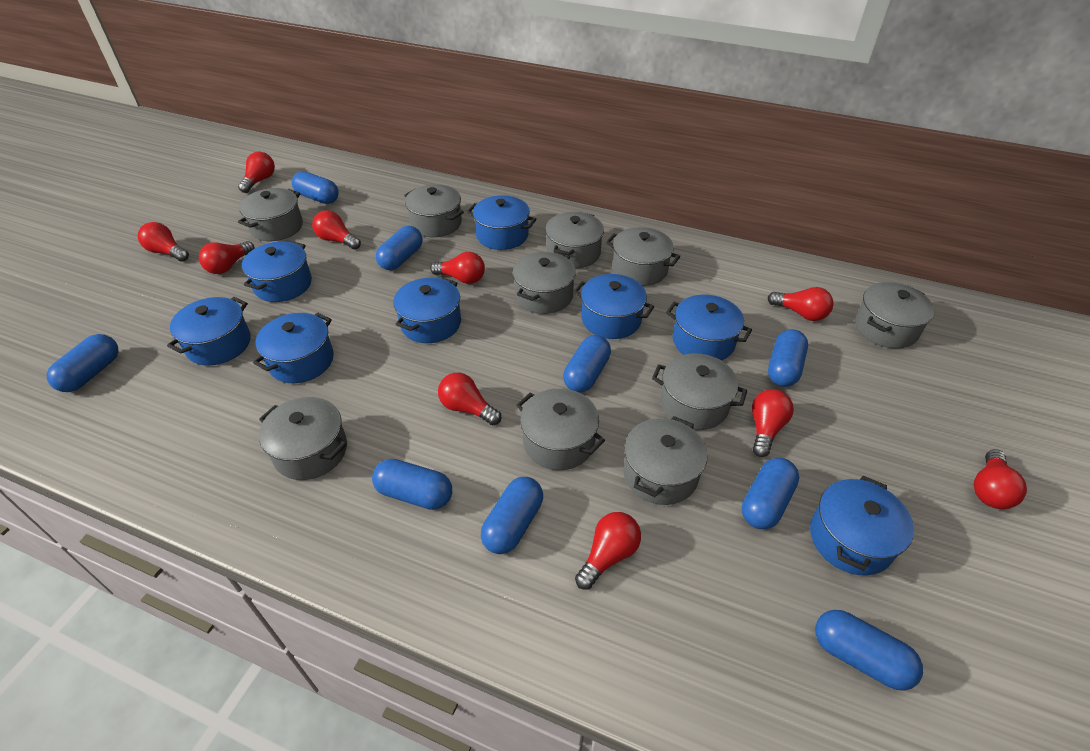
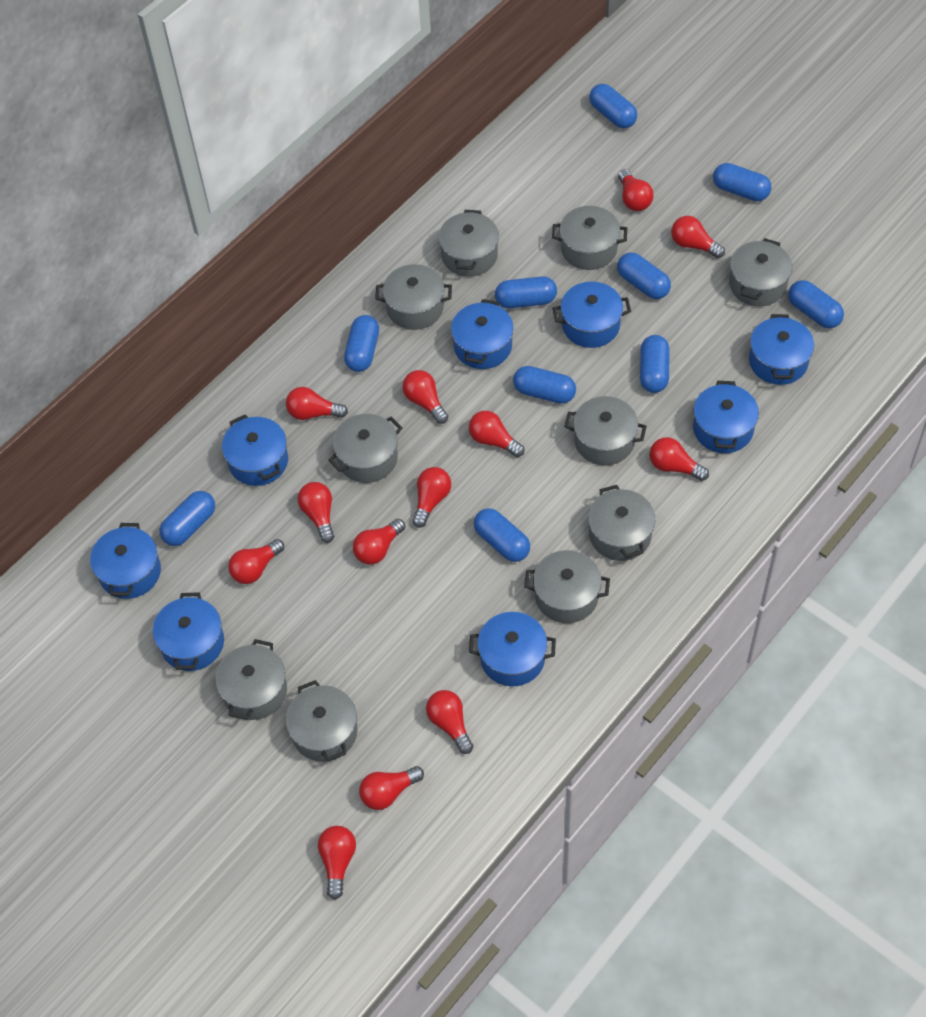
blue capsule: [47,334,119,392] [292,171,339,204] [372,459,452,510] [376,226,423,270] [481,477,543,554] [563,335,611,392] [742,458,799,529] [768,329,808,387] [815,610,923,691] = 9 -> [160,491,215,546] [344,315,379,372] [474,508,530,562] [495,276,557,308] [513,366,576,404] [589,84,637,129] [617,252,671,299] [640,335,670,393] [713,163,771,201] [788,280,844,328] = 10
red light bulb: [138,222,189,262] [199,241,255,274] [238,152,275,193] [312,210,361,250] [430,252,485,284] [438,373,501,425] [575,512,641,590] [752,389,794,457] [767,287,834,321] [974,449,1027,509] = 10 -> [228,539,284,584] [286,387,348,420] [298,482,334,543] [318,826,356,900] [353,519,405,565] [359,766,424,810] [403,370,448,424] [413,467,451,528] [426,690,474,754] [469,411,525,457] [618,169,654,211] [650,437,709,481] [671,216,725,258] = 13

